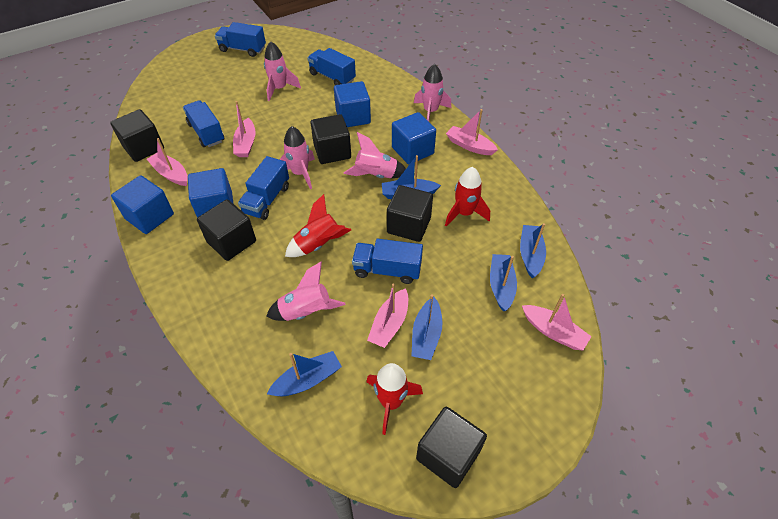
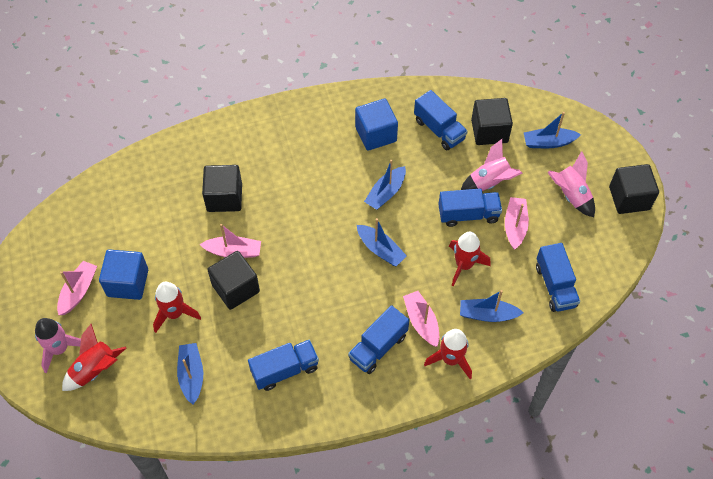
black cube: [110,109,164,162] [197,199,256,261] [310,114,351,164] [387,185,433,242] [416,407,487,488] = 5 -> [202,165,242,212] [208,251,260,310] [471,98,513,145] [609,164,659,214] = 4
blue cube: [111,175,174,234] [188,168,233,218] [334,81,371,127] [392,112,436,164] = 4 -> [99,249,148,300] [355,99,398,151] = 2
pink boat: [147,138,188,186] [233,101,256,157] [367,284,408,348] [446,109,498,155] [522,294,592,350] = 5 -> [57,261,97,315] [200,224,261,258] [403,291,439,347] [505,197,529,250] = 4
pink rocket: [264,41,301,101] [266,262,345,321] [279,126,315,189] [344,132,406,178] [414,64,451,121] = 5 -> [35,318,81,373] [461,139,523,191] [548,151,595,217] = 3
red rocket: [285,194,351,257] [367,363,423,435] [445,167,490,227] = 3 -> [62,324,127,391] [153,282,201,333] [424,329,472,379] [449,232,490,286] = 4

